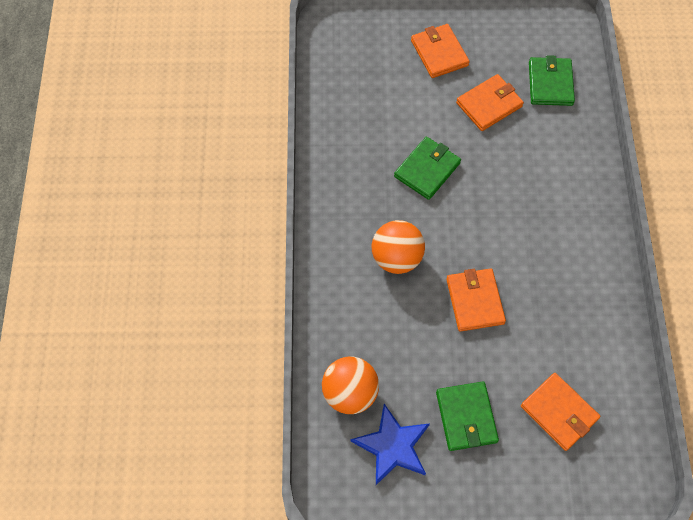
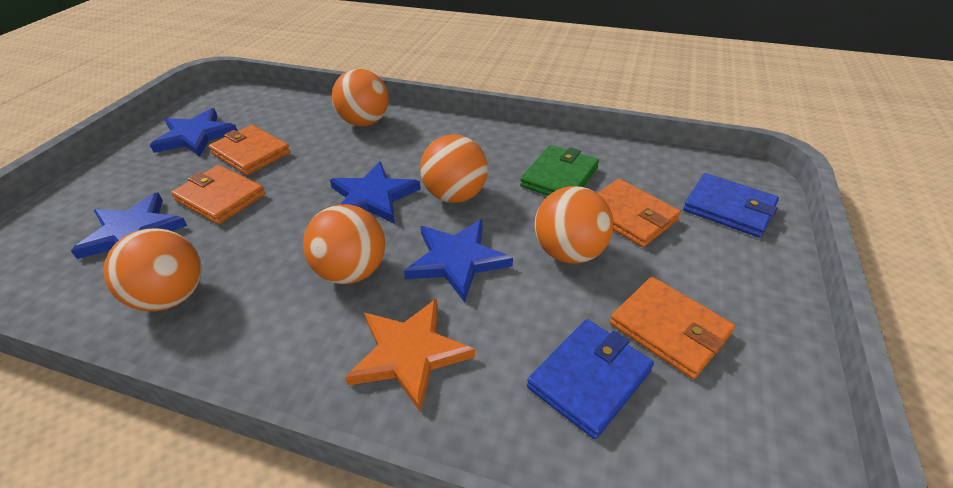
blue star: [350,404,430,485] = 1 -> [71,193,187,259] [150,108,238,157] [330,162,421,224] [404,219,513,302] = 4
blue wallet: none = 0 -> [527,319,654,439] [683,173,779,238] = 2
green wallet: [394,137,461,200] [436,381,499,451] [529,55,575,106] = 3 -> [520,145,599,196] = 1
orange ball: [322,357,379,414] [372,220,425,274] = 2 -> [103,228,202,312] [303,204,385,284] [332,69,389,126] [420,134,488,203] [535,186,614,264] = 5
orange star: none = 0 -> [345,298,475,413] = 1

